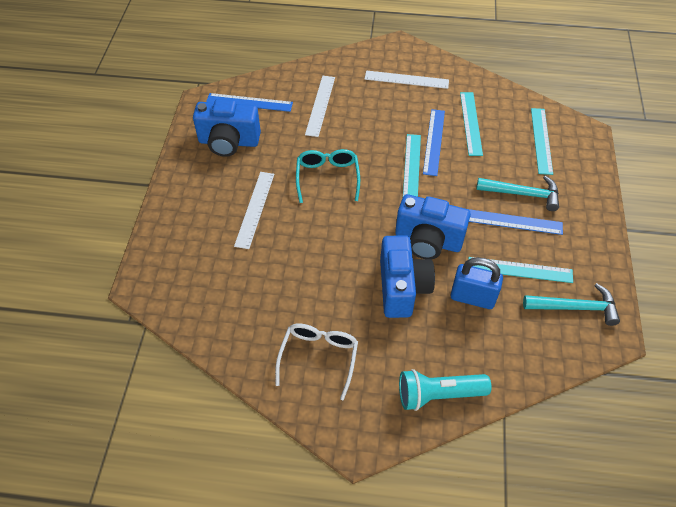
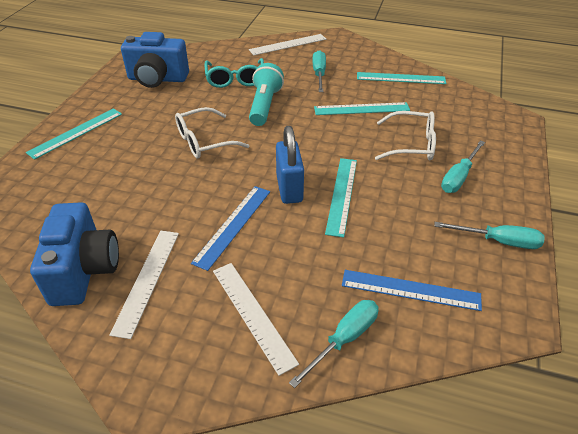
blue camera: [193,99,261,157] [380,235,435,318] [395,194,471,259] = 3 -> [30,202,119,306] [121,32,189,88] = 2
blue ruler: [206,93,293,112] [423,109,445,176] [468,209,563,235] = 3 -> [191,186,270,271] [342,270,482,311] = 2
turquoise hammer: [476,176,559,211] [523,283,620,326] = 2 -> none = 0
turquoise screwdriver: none = 0 -> [289,300,378,388] [312,50,326,92] [434,222,545,249] [441,140,485,193] = 4
white glasses: [275,323,358,400] = 1 -> [175,107,250,159] [375,111,436,160] = 2

